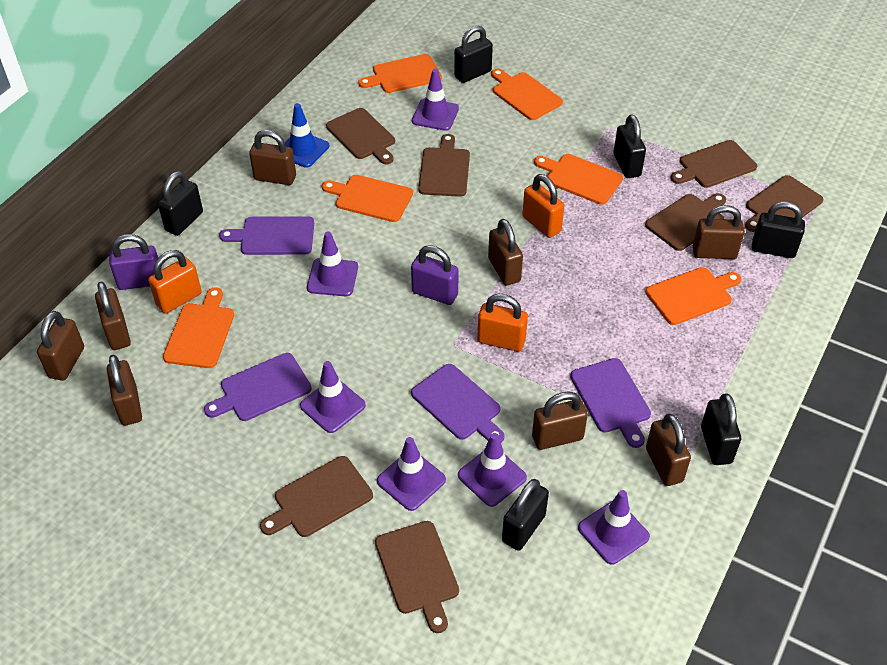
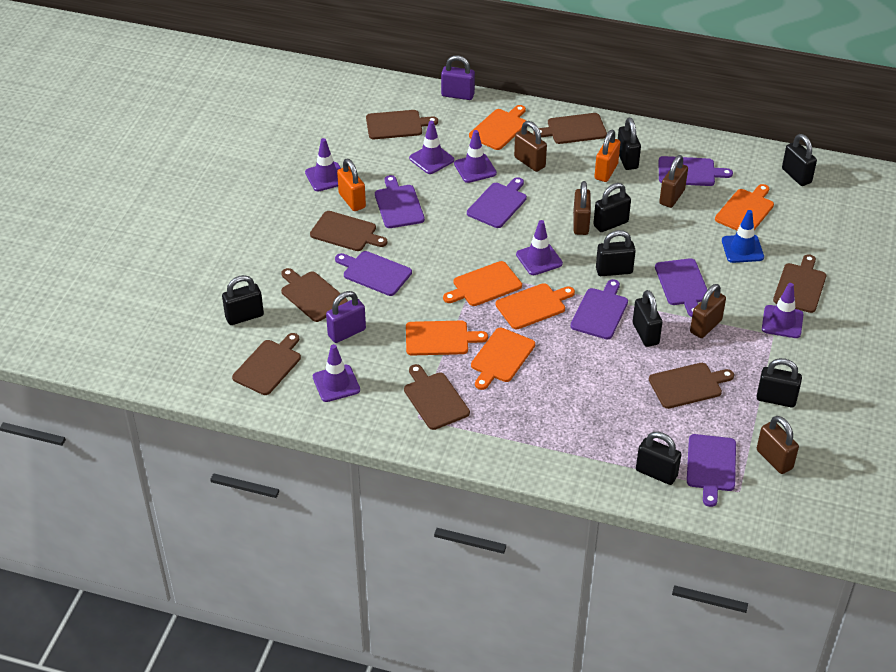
black padlock: [158,171,203,236] [454,26,493,83] [502,479,549,551] [613,114,646,178] [701,393,741,465] [752,201,805,258] = 6 -> [222,275,264,325] [593,183,631,232] [596,230,636,276] [618,118,641,170] [633,290,662,347] [636,432,682,485] [756,358,802,408] [782,134,817,186] = 8
brown cutting board: [260,456,373,537] [326,108,395,164] [375,521,459,633] [418,134,470,197] [645,193,726,251] [671,140,757,188] [745,175,823,232] = 7 -> [232,333,301,395] [281,268,348,322] [310,211,387,251] [366,110,438,139] [404,364,470,430] [533,113,607,144] [649,363,734,409] [773,254,826,313] = 8
brown padlock: [37,311,84,381] [95,281,131,350] [107,355,142,425] [249,130,296,185] [488,219,523,286] [532,391,588,450] [646,414,691,486] [693,205,745,259] = 8 -> [514,121,547,172] [573,181,591,235] [659,155,688,208] [690,284,726,338] [757,416,799,474] = 5
orange padlock: [148,250,202,314] [477,294,528,352] [522,174,564,238] = 3 -> [337,159,366,211] [594,130,620,182] = 2
purple cutting board: [204,353,312,421] [219,216,314,255] [411,364,505,443] [570,358,651,448] = 4 -> [335,251,412,296] [375,175,425,228] [467,177,527,228] [570,279,628,339] [655,258,707,317] [658,156,733,186] [687,434,736,507] = 7

